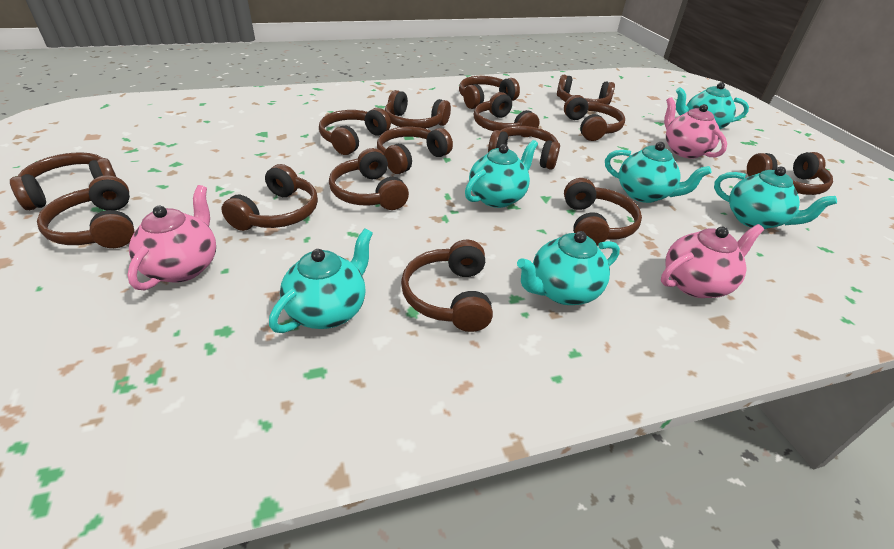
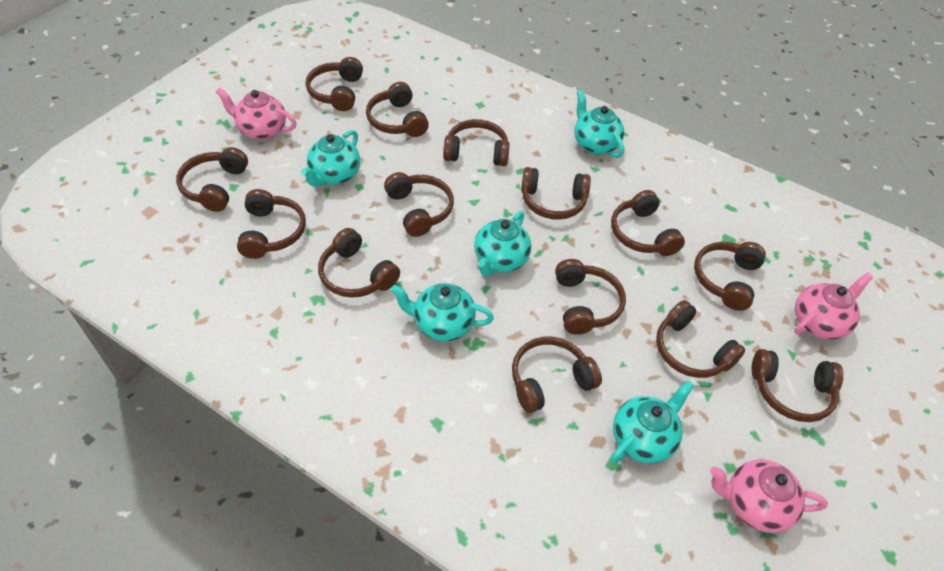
brown headphones: [10,152,116,210] [37,175,135,248] [221,164,318,231] [319,108,391,155] [329,148,409,210] [377,127,453,174] [385,90,451,129] [401,240,493,332] [459,76,520,109] [474,92,539,137] [488,126,560,170] [557,75,615,105] [564,95,625,141] [564,178,642,246] [747,152,833,195] = 15 -> [176,147,248,212] [237,189,306,259] [306,57,363,111] [318,228,400,298] [366,82,429,137] [384,172,454,237] [443,119,510,166] [512,337,602,413] [521,167,591,220] [555,259,626,335] [611,190,685,256] [656,300,745,378] [694,242,766,311] [751,349,844,422] = 14
turquoise teapot: [269,228,373,333] [465,140,538,208] [517,231,620,305] [605,142,711,203] [676,82,749,129] [714,167,837,229] = 6 -> [301,130,360,187] [391,283,494,341] [474,211,531,276] [575,90,624,158] [611,380,695,464] = 5

